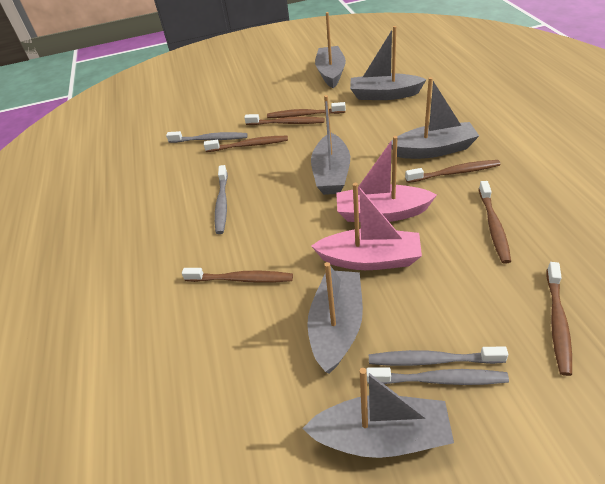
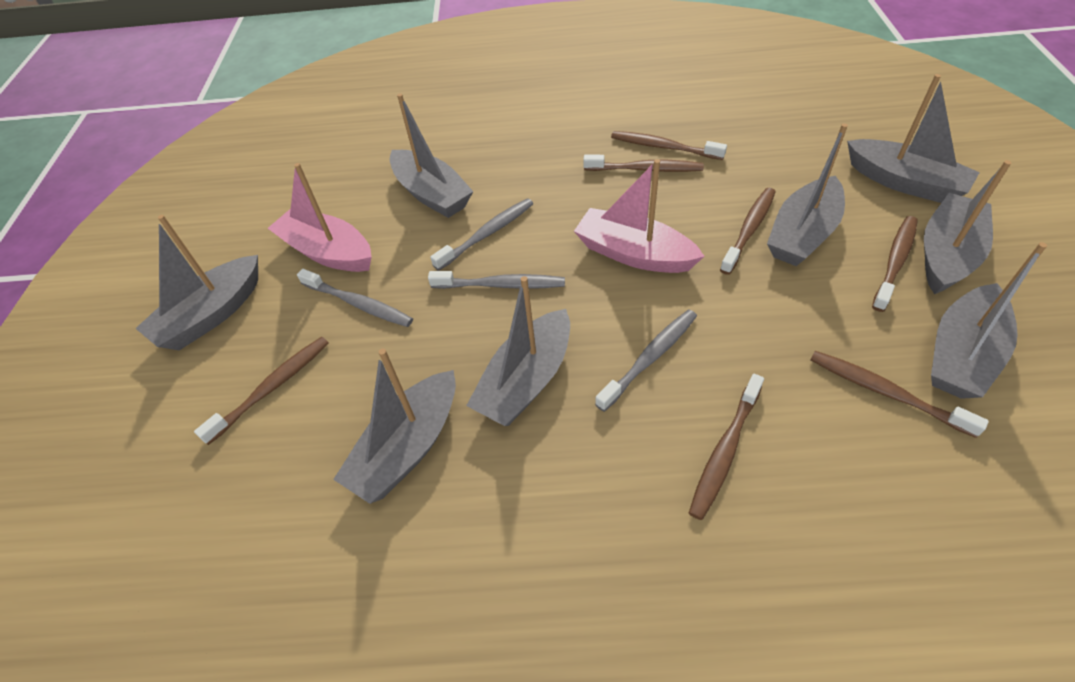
grey boat: [302,368,454,458] [307,262,363,374] [311,95,350,195] [315,12,346,88] [350,26,427,100] [391,77,479,159] = 6 -> [135,215,258,350] [333,349,456,504] [390,93,473,218] [466,276,570,426] [767,123,848,266] [847,74,980,203] [924,160,1011,294] [931,242,1047,399] = 8

